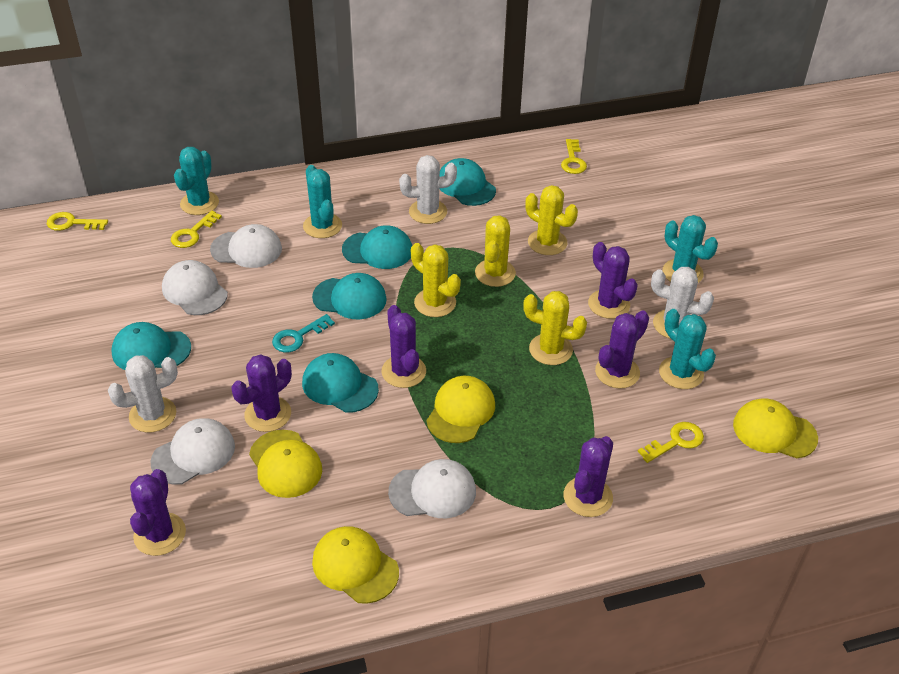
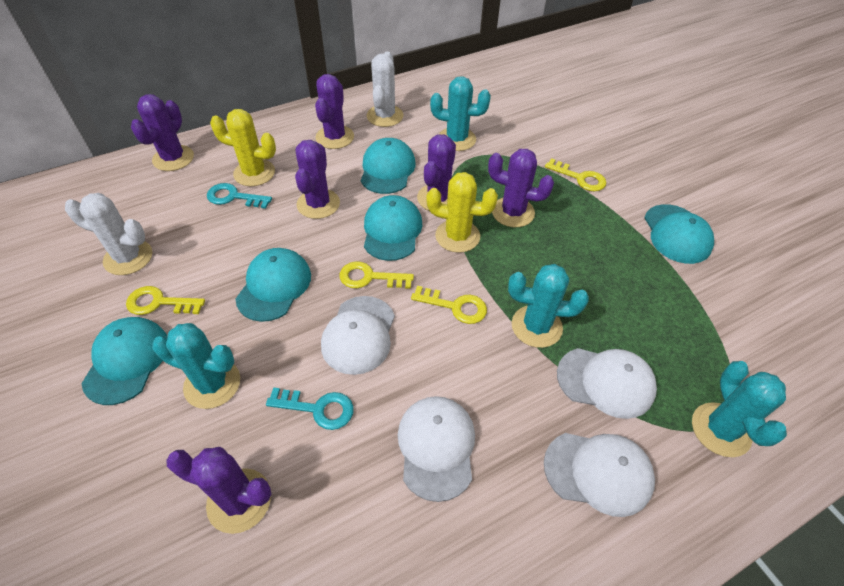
turquoise key: [272,314,335,353] = 1 -> [207,183,272,209] [266,387,354,430] = 2
white cactus: [108,355,178,433] [399,155,457,224] [651,267,714,339] = 3 -> [65,193,152,275] [367,52,403,127] = 2
yellow cactus: [411,243,461,317] [475,215,516,287] [523,291,587,365] [526,185,578,255] = 4 -> [210,109,276,186] [427,172,498,253] = 2
yellow cap: [249,430,322,498] [312,526,399,604] [426,376,495,443] [733,399,818,458] = 4 -> none = 0

